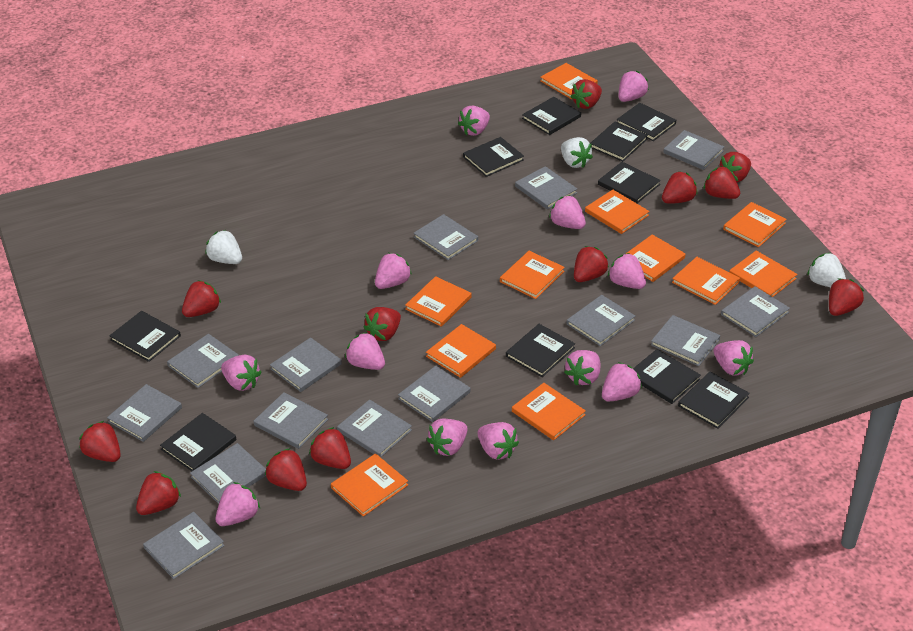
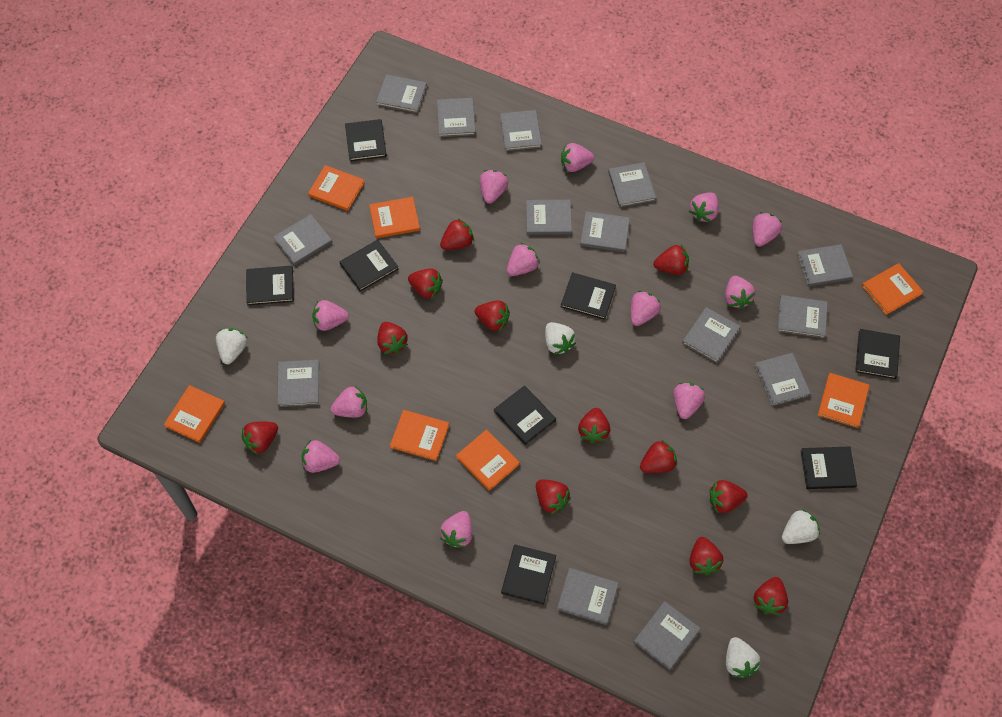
black book: [109,311,181,362] [160,413,237,471] [463,137,524,177] [506,324,575,377] [522,97,581,135] [590,122,648,162] [598,162,661,203] [617,103,676,141] [633,349,701,404] [678,372,750,429] = 10 -> [246,266,294,305] [339,240,399,292] [345,119,387,161] [494,385,556,445] [501,545,556,605] [561,273,616,320] [801,447,857,489] [855,329,900,379] = 8
orange book: [331,453,408,517] [405,276,471,327] [426,324,496,378] [500,251,565,299] [512,383,586,440] [540,63,598,99] [585,190,649,234] [626,235,685,282] [672,257,740,305] [723,202,787,247] [729,250,797,297] = 11 -> [164,385,225,443] [308,165,365,211] [369,197,420,238] [390,410,449,461] [456,429,520,491] [818,373,869,428] [862,263,923,315] = 7
pink strawberry: [216,482,260,526] [221,355,262,391] [345,332,385,370] [375,253,412,289] [427,419,468,456] [458,106,490,136] [477,422,519,460] [549,195,586,229] [564,350,601,385] [602,362,642,402] [608,253,646,289] [619,71,649,102] [713,340,754,376] = 13 -> [302,440,340,473] [312,300,349,331] [330,386,367,418] [440,511,472,548] [480,170,508,204] [507,243,540,276] [561,143,594,172] [631,291,661,326] [673,382,705,419] [689,193,719,222] [725,276,755,309] [753,212,782,247] = 12
white strawberry: [205,230,242,264] [561,137,593,168] [807,253,846,287] = 3 -> [216,328,247,364] [545,322,576,355] [726,637,760,678] [782,509,820,544] = 4

